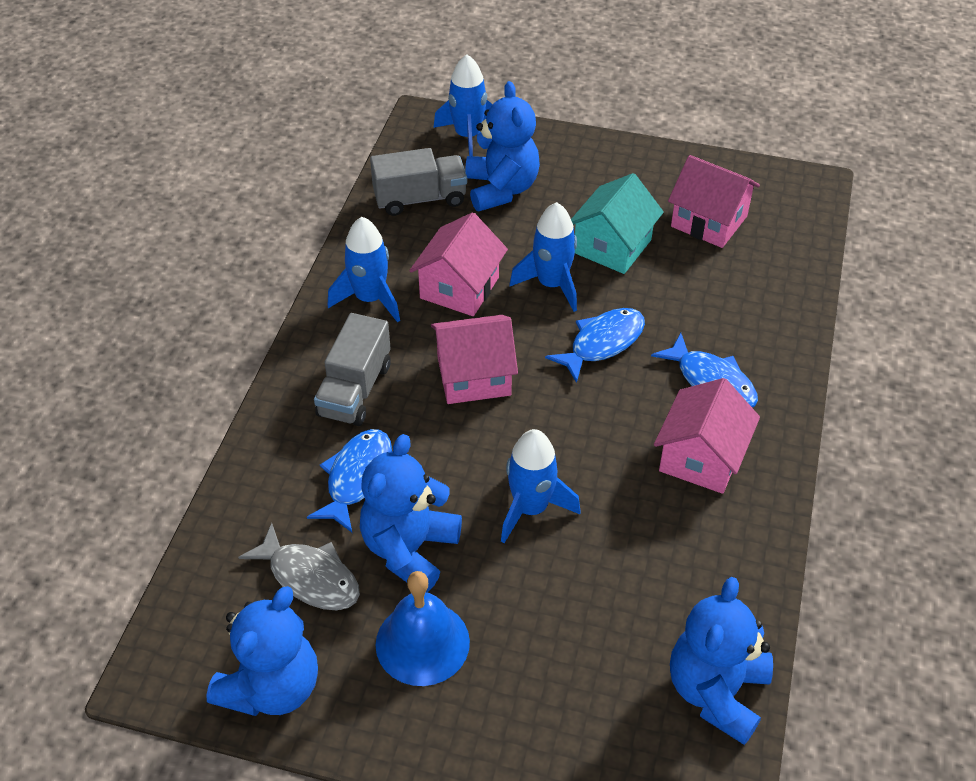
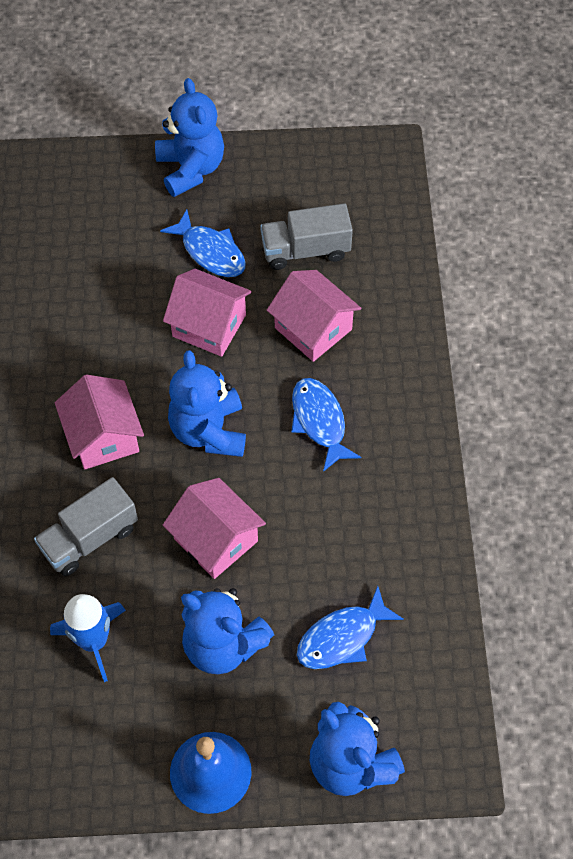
blue rocket: [327,217,400,323] [433,54,492,156] [501,429,581,543] [509,202,577,312] = 4 -> [50,594,126,682] = 1
grey fish: [238,523,360,610] = 1 -> none = 0
turquoise house: [571,173,664,274] = 1 -> none = 0

